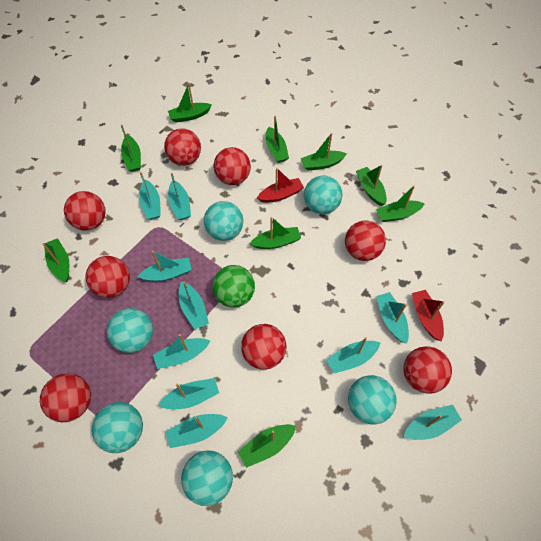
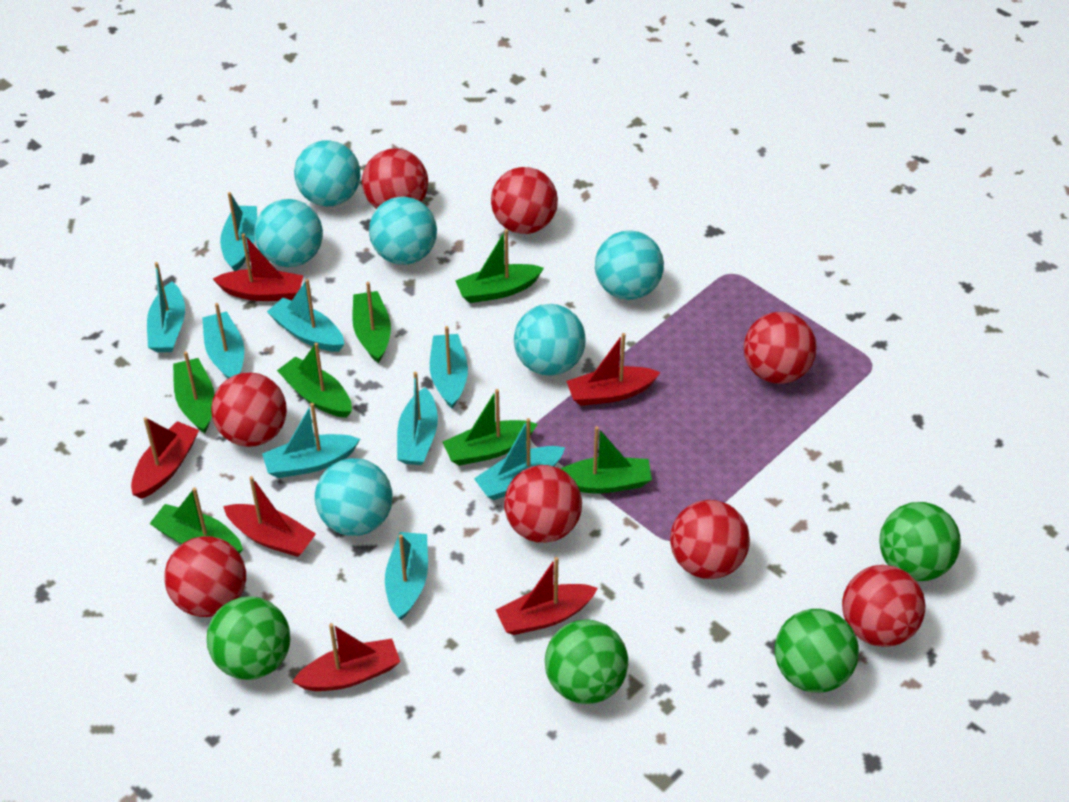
green ball: [212,265,255,308] = 1 -> [207,596,290,680] [545,619,628,704] [775,609,859,693] [879,502,961,581] = 4
green boat: [43,238,69,282] [121,124,141,172] [168,83,212,123] [238,424,296,468] [249,217,301,249] [266,116,289,163] [301,133,347,171] [356,165,387,206] [376,185,425,222] = 9 -> [149,488,243,554] [173,351,215,433] [277,343,352,418] [352,282,391,363] [443,389,538,466] [455,229,544,303] [561,426,652,493] = 7
red boat: [257,168,304,203] [412,290,445,341] = 2 -> [131,417,199,499] [213,233,303,301] [223,476,316,557] [292,623,401,691] [496,557,598,635] [566,333,661,406] = 6
turquoise boat: [138,251,192,281] [139,172,161,220] [153,334,210,369] [158,378,219,409] [166,414,228,448] [168,173,191,220] [179,281,209,329] [326,337,380,374] [376,292,409,344] [404,405,462,440] = 10 -> [147,262,185,352] [202,303,244,379] [220,192,257,271] [262,403,360,478] [267,279,344,352] [385,532,428,620] [397,372,438,465] [430,326,468,408] [474,418,565,500] = 9

